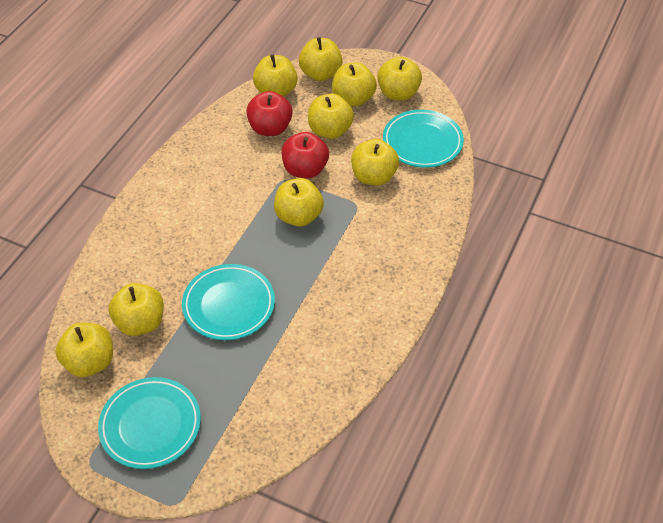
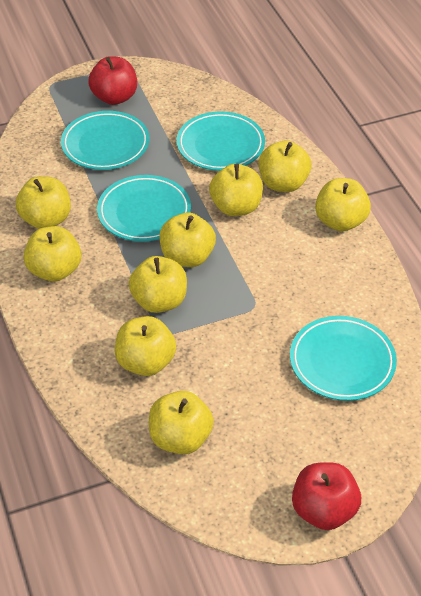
turquoise plate: [98,377,201,469] [182,264,275,340] [383,110,464,168] = 3 -> [61,111,150,170] [97,175,191,242] [177,111,265,171] [290,316,397,401] = 4

